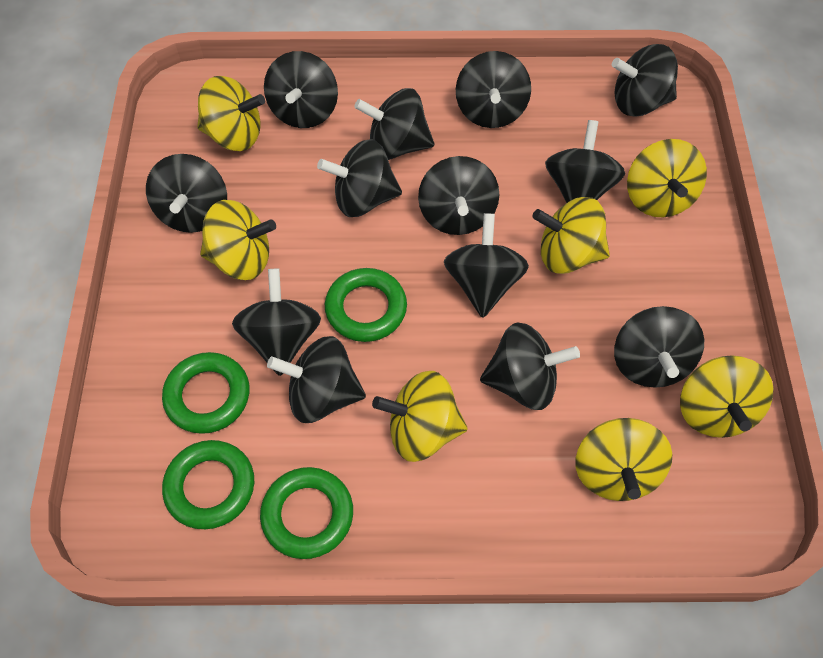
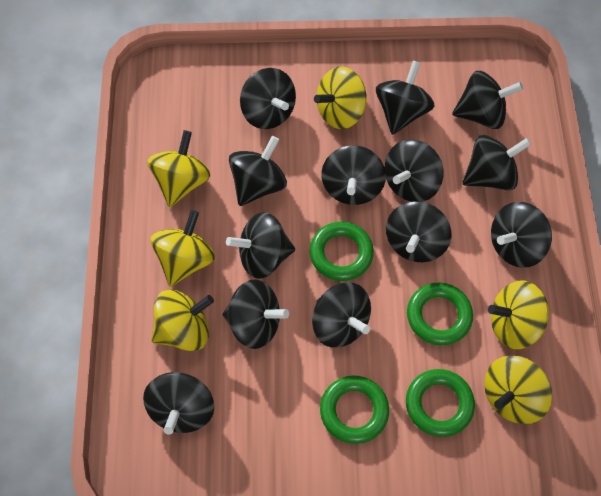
yellow spinning top: [197,76,265,151] [200,200,276,280] [372,371,468,462] [532,197,610,274] [576,418,672,501] [627,139,707,217] [680,355,774,438] = 7 -> [147,130,210,207] [151,210,215,287] [152,290,214,351] [314,67,366,129] [484,356,552,424] [488,280,549,349] = 6

